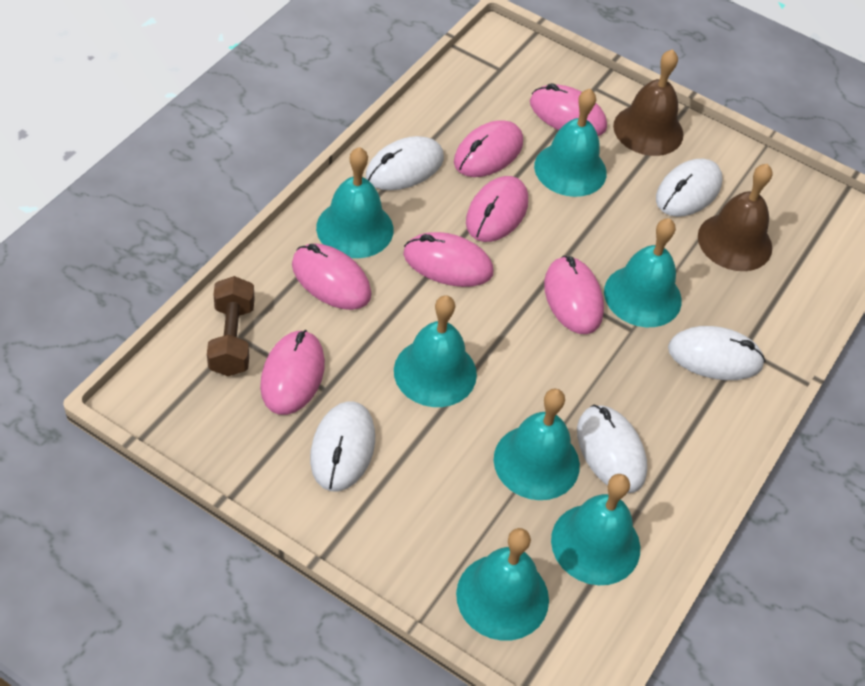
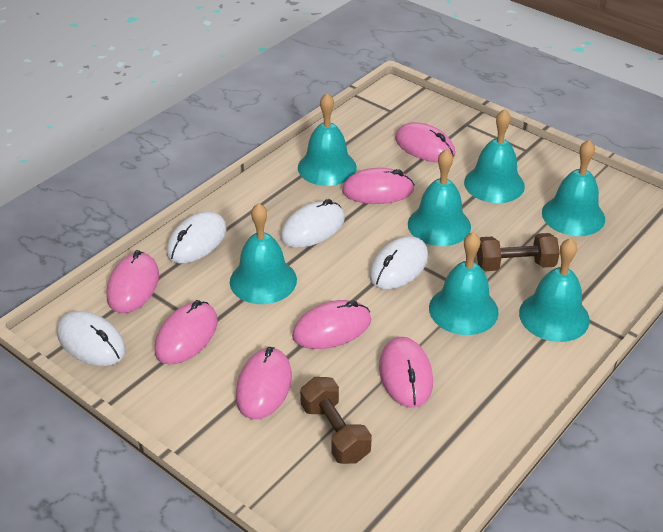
brown bell: [613,49,683,156] [698,164,773,271] = 2 -> none = 0
brown dumbbell: [207,276,254,376] = 1 -> [300,377,372,464] [477,233,560,271] = 2
white mouse: [310,401,375,492] [366,136,444,190] [577,405,647,493] [656,159,722,217] [668,326,765,380] = 5 -> [57,311,126,366] [166,212,227,263] [281,199,345,248] [369,236,428,289] = 4

